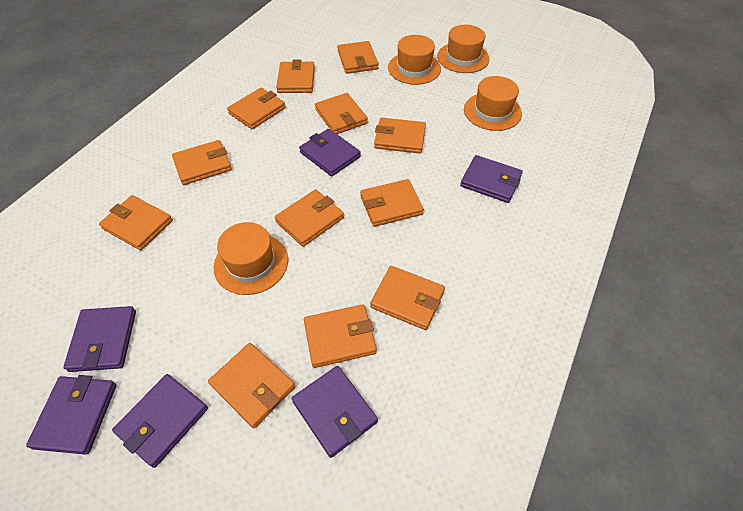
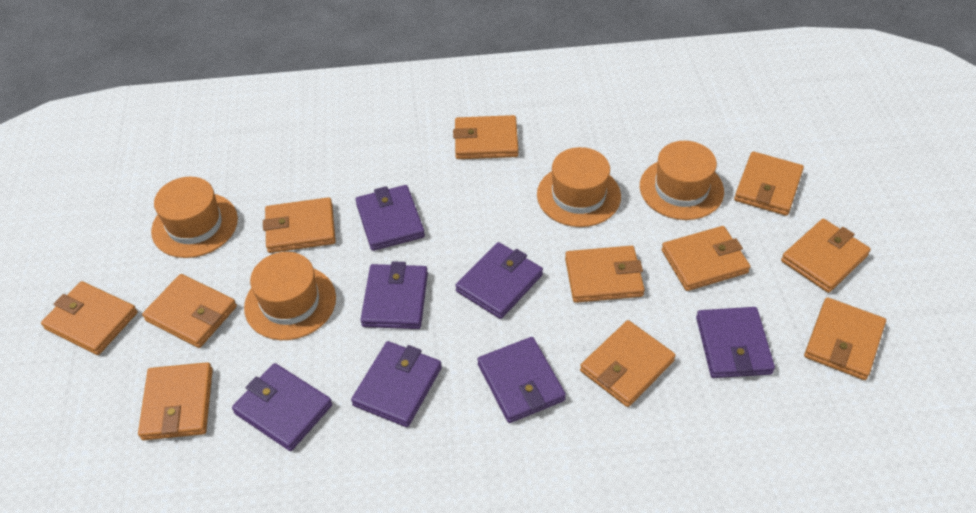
orange wallet: [99,195,173,250] [172,140,232,185] [208,343,295,428] [227,88,286,129] [275,189,344,247] [276,60,315,93] [304,304,377,368] [315,93,368,134] [337,41,379,74] [360,179,424,227] [370,266,445,330] [374,118,426,154] = 12 -> [41,281,138,355] [138,362,213,440] [142,274,237,348] [263,197,336,253] [453,115,519,159] [565,246,645,303] [580,320,676,407] [662,226,750,291] [734,151,804,216] [781,219,871,293] [804,297,886,380] = 11
purple wallet: [26,375,117,455] [63,306,136,372] [112,374,208,468] [292,366,378,458] [299,129,361,176] [460,155,523,203] = 6 -> [232,363,332,451] [351,341,442,427] [356,185,425,251] [361,261,428,329] [455,242,543,319] [478,337,566,423] [696,307,775,378] = 7

